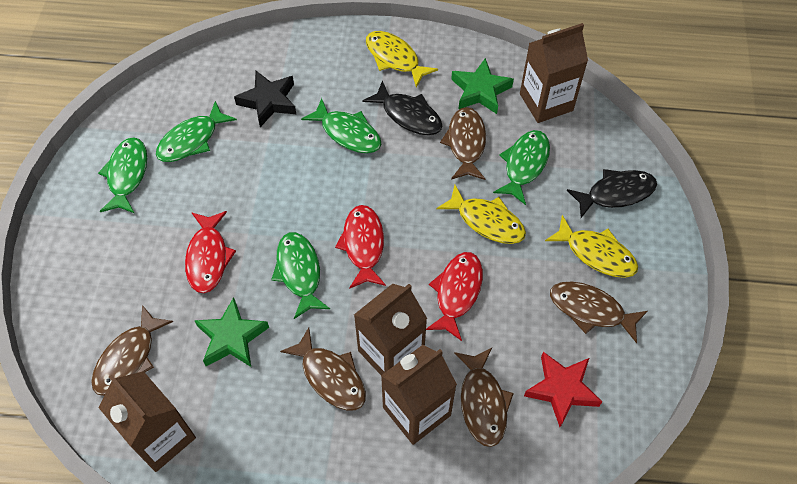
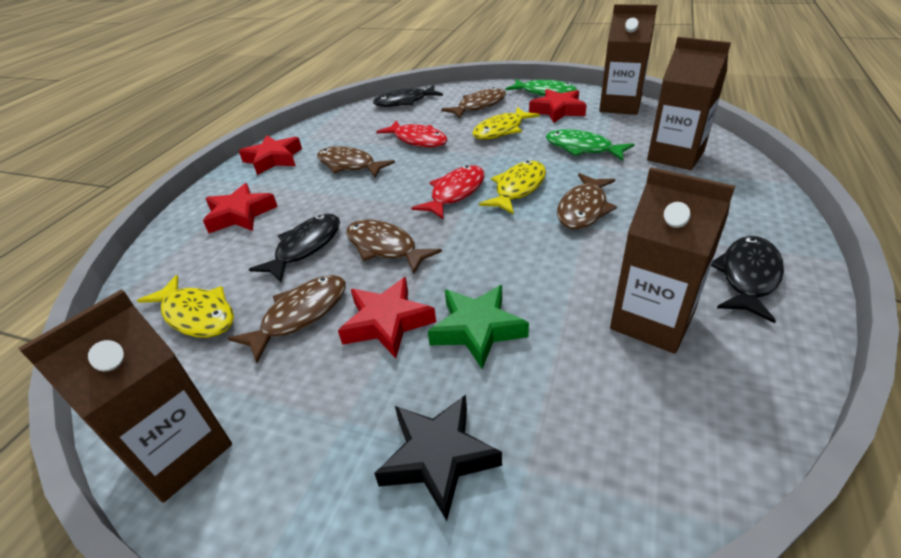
black fish: [363,80,442,135] [567,169,657,218] = 2 -> [249,214,340,282] [373,85,443,107] [711,236,784,323] = 3
green fish: [98,137,147,214] [156,101,237,162] [271,232,330,319] [301,98,381,153] [493,130,550,205] = 5 -> [505,79,577,96] [546,129,634,161] = 2
green star: [194,297,269,367] [451,58,514,114] = 2 -> [428,285,529,369] = 1
red fish: [185,211,236,293] [335,205,386,289] [426,252,483,341] = 3 -> [376,120,448,147] [412,165,485,219] = 2
red star: [524,352,602,427] = 1 -> [203,183,278,233] [239,135,302,175] [338,277,436,359] [529,89,587,123] = 4

